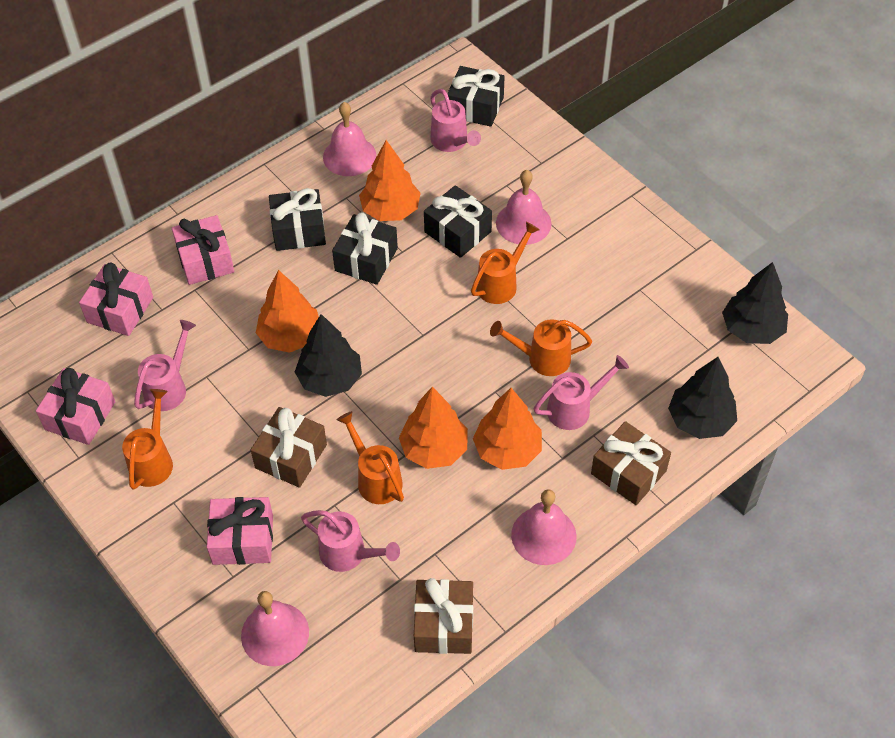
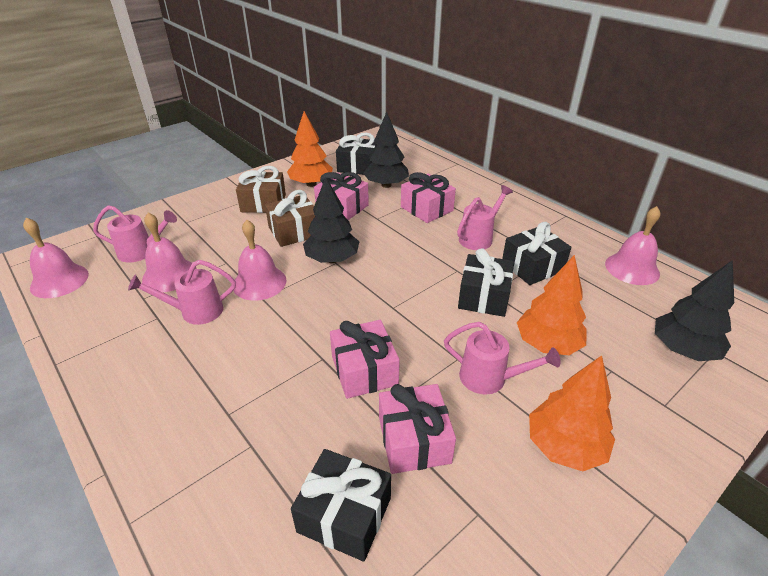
brown gift: [251,407,327,488] [414,578,473,654] [591,421,671,505] = 3 -> [236,166,286,213] [265,190,315,247] = 2
orange tree: [256,270,319,353] [359,140,421,221] [399,387,468,469] [473,388,542,470] = 4 -> [287,111,333,187] [517,255,587,355] [529,355,615,471] = 3
orange watering can: [122,389,173,490] [337,411,404,504] [471,222,540,304] [490,320,592,376] = 4 -> none = 0

